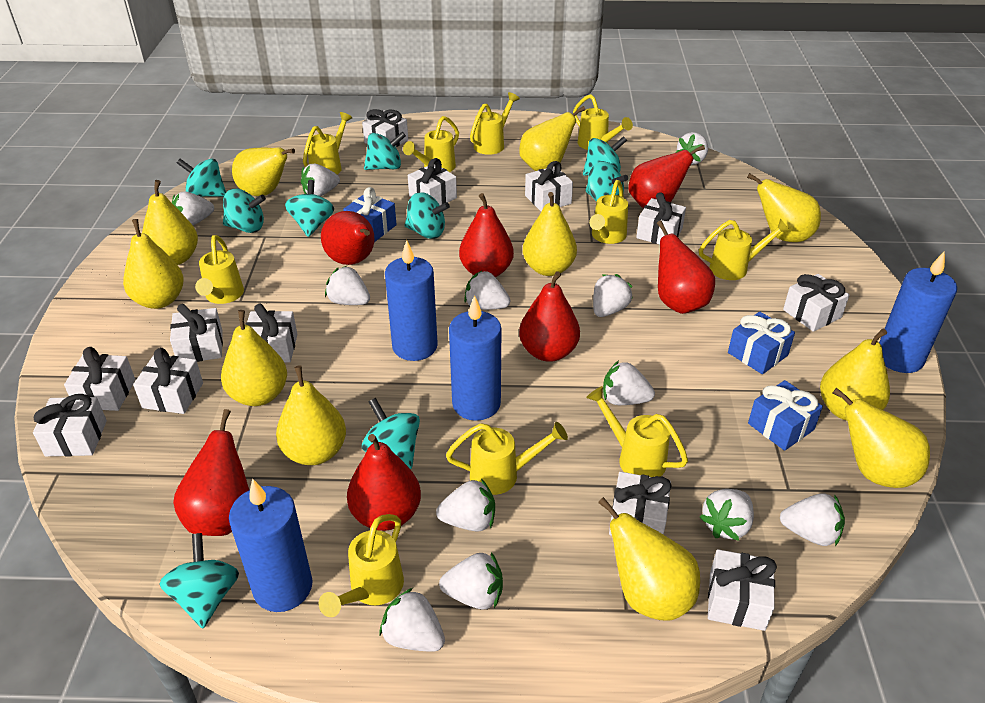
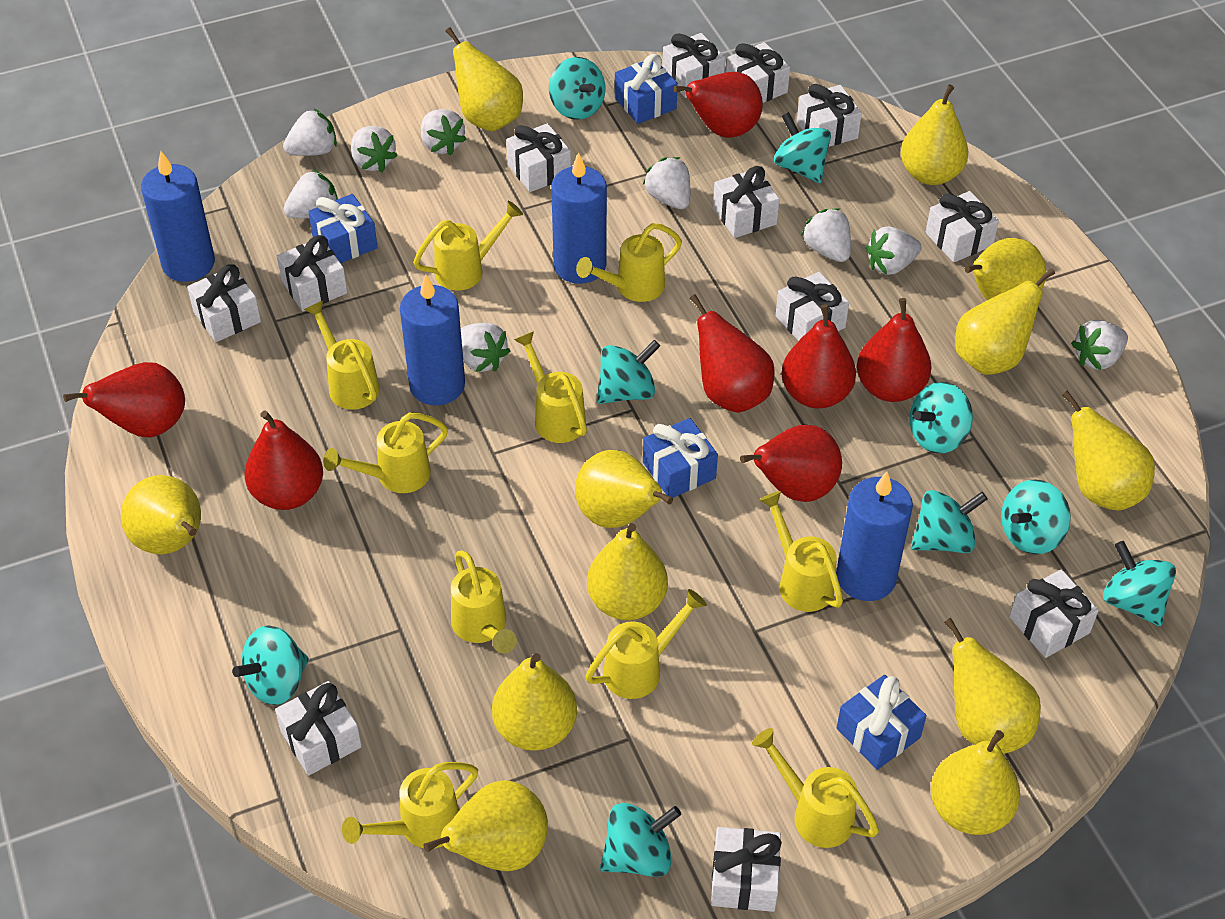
blue gift: [343,187,397,242] [728,311,795,374] [748,380,823,451] = 3 -> [308,194,378,263] [615,54,678,124] [643,418,718,498] [837,675,926,770] = 4
white strawberry: [172,192,214,225] [301,164,340,196] [325,266,370,305] [379,588,445,652] [436,479,495,531] [439,552,503,610] [464,270,510,310] [593,274,633,317] [603,361,655,405] [676,132,708,165] [700,489,754,541] [780,493,845,546] = 12 -> [283,109,337,156] [284,169,338,218] [351,126,398,172] [421,109,466,156] [461,323,510,372] [643,157,690,209] [801,208,851,262] [866,226,922,275] [1071,320,1128,370] = 9
yellow pear: [123,219,184,309] [142,180,198,265] [221,310,287,406] [232,147,295,196] [276,365,346,465] [519,106,585,171] [523,192,577,276] [598,497,700,621] [747,173,821,242] [820,329,890,421] [833,388,930,488] = 11 -> [121,475,201,554] [424,780,548,871] [446,27,523,131] [492,653,577,751] [575,450,673,528] [587,523,668,620] [901,84,969,185] [931,730,1020,835] [944,618,1041,754] [955,268,1055,375] [965,238,1046,300] [1062,390,1155,510] = 12

